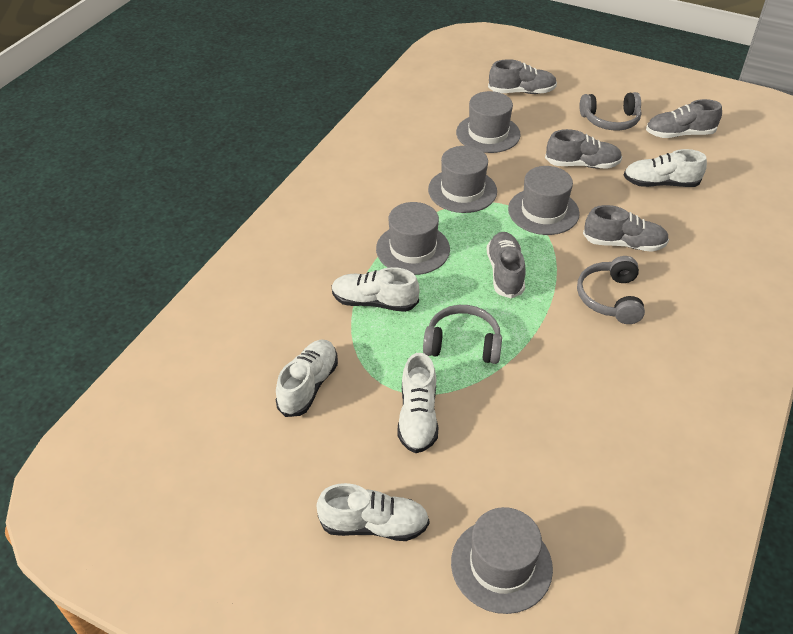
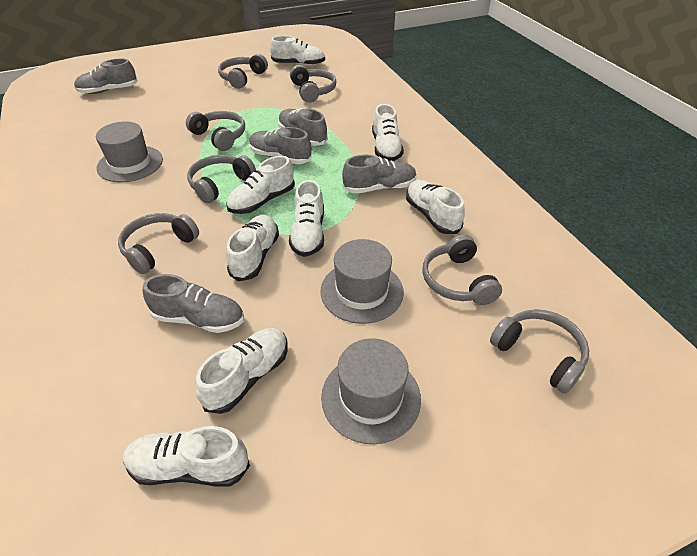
grey hat: [376,202,450,275] [428,146,497,213] [451,507,553,614] [456,91,521,153] [508,166,580,235] = 5 -> [96,121,163,183] [320,239,404,324] [321,338,421,444] = 3
grey headphones: [423,305,502,364] [577,256,645,324] [580,92,641,131] = 3 -> [118,213,199,274] [186,111,245,151] [187,155,256,203] [218,54,268,89] [290,65,337,102] [422,235,502,305] [490,309,589,394] = 7
white shoe: [275,340,338,417] [316,483,429,541] [332,267,419,312] [397,353,438,453] [623,149,707,187] = 5 -> [123,426,250,487] [195,328,288,414] [226,156,295,214] [226,215,279,282] [270,36,325,66] [289,180,324,257] [372,104,404,161] [406,180,465,234] = 8

